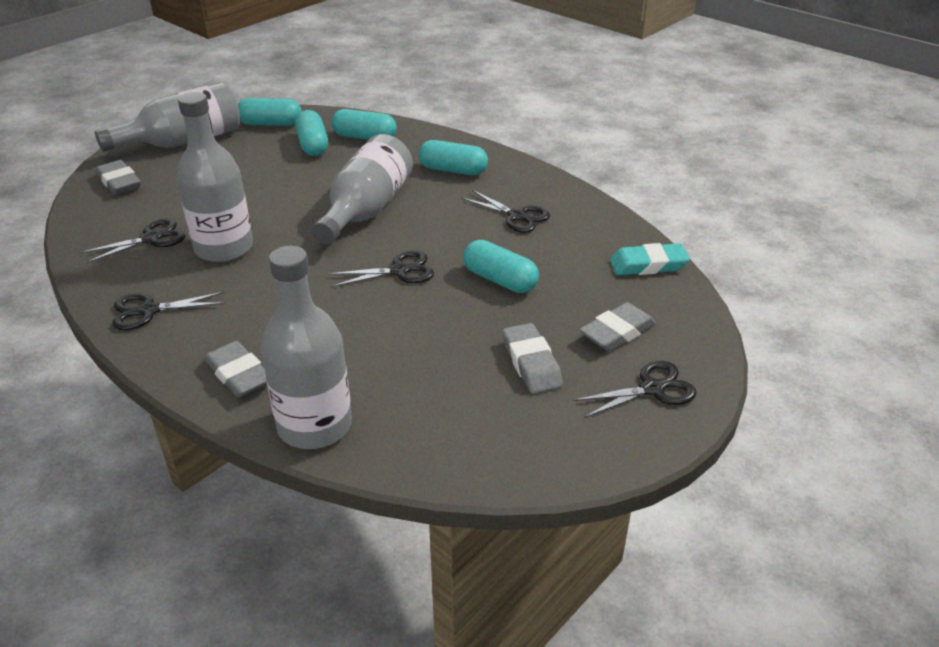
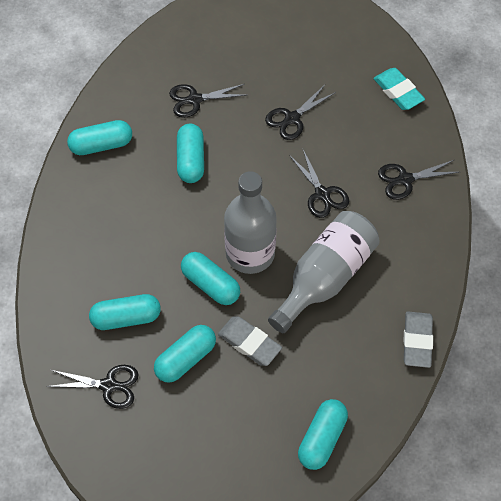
grey bottle: [95,82,241,152] [177,92,253,262] [261,246,352,449] [312,134,413,244] = 4 -> [224,171,277,274] [268,211,380,333] = 2
grey eraser: [96,160,141,195] [204,341,267,397] [503,323,563,394] [579,302,656,351] = 4 -> [218,316,282,366] [403,312,433,368] = 2
turquoise capsule: [238,98,302,126] [295,110,328,156] [331,109,397,140] [419,140,488,175] [463,240,539,293] = 5 -> [67,120,132,155] [89,294,161,330] [154,325,216,383] [177,123,204,183] [181,252,240,305] [298,399,348,470] = 6

